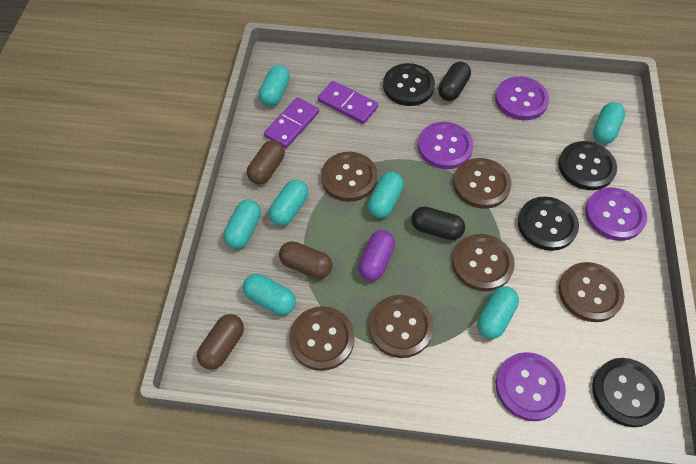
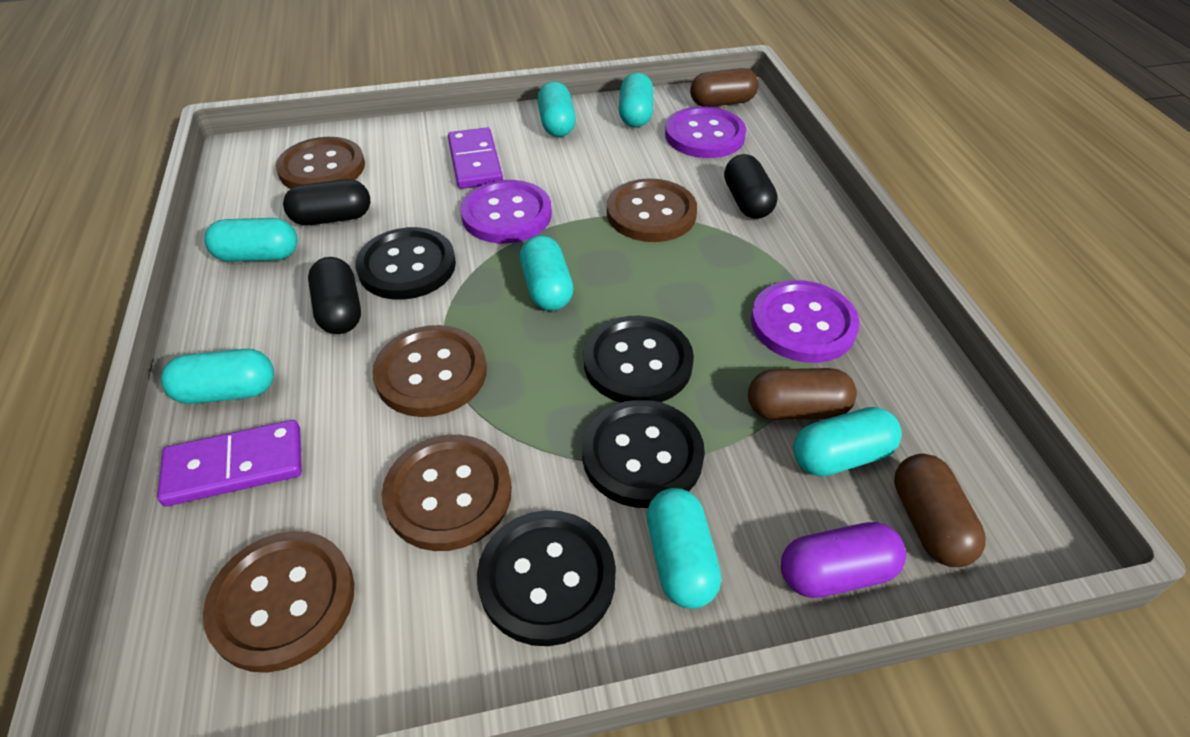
black capsule: [411,206,465,240] [438,62,471,101] = 2 -> [283,179,370,225] [308,257,361,334] [724,154,778,219] = 3
brown button: [289,306,355,371] [321,152,378,202] [369,295,434,358] [452,234,515,291] [453,158,512,209] [559,262,625,322] = 6 -> [203,531,354,673] [276,137,365,189] [373,325,487,417] [382,435,512,551] [607,178,697,242] = 5
purple button: [418,122,473,169] [495,77,549,120] [496,352,566,421] [585,188,647,241] = 4 -> [460,180,552,244] [665,107,746,158] [751,280,860,363] = 3

